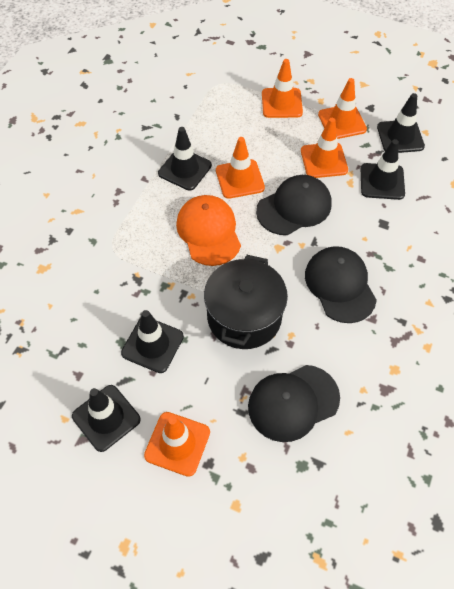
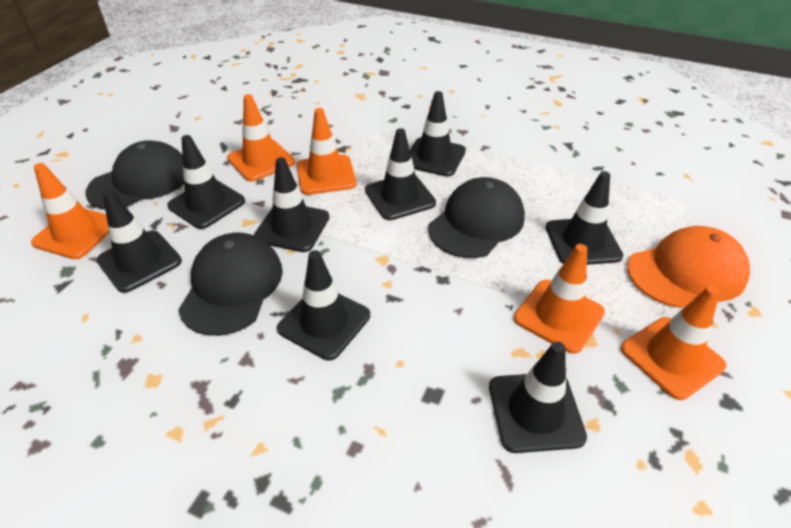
black pot: [204,255,288,349] = 1 -> none = 0
black traffic cone: [72,385,141,452] [121,310,184,373] [158,127,212,191] [361,139,405,200] [377,93,425,153] = 5 -> [97,190,182,293] [167,135,245,229] [254,157,329,252] [277,250,370,361] [365,128,436,220] [410,91,466,177] [489,341,587,453] [546,171,623,265] = 8

